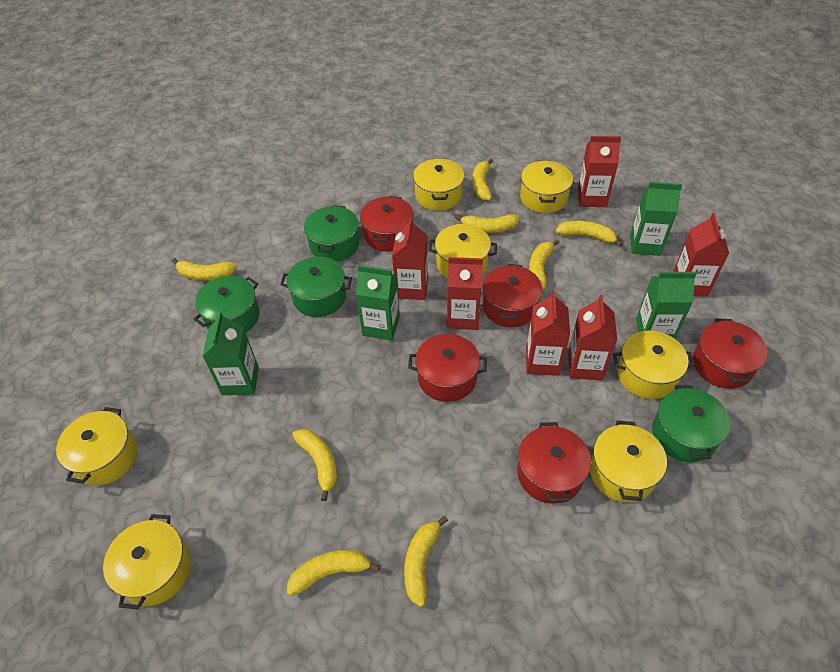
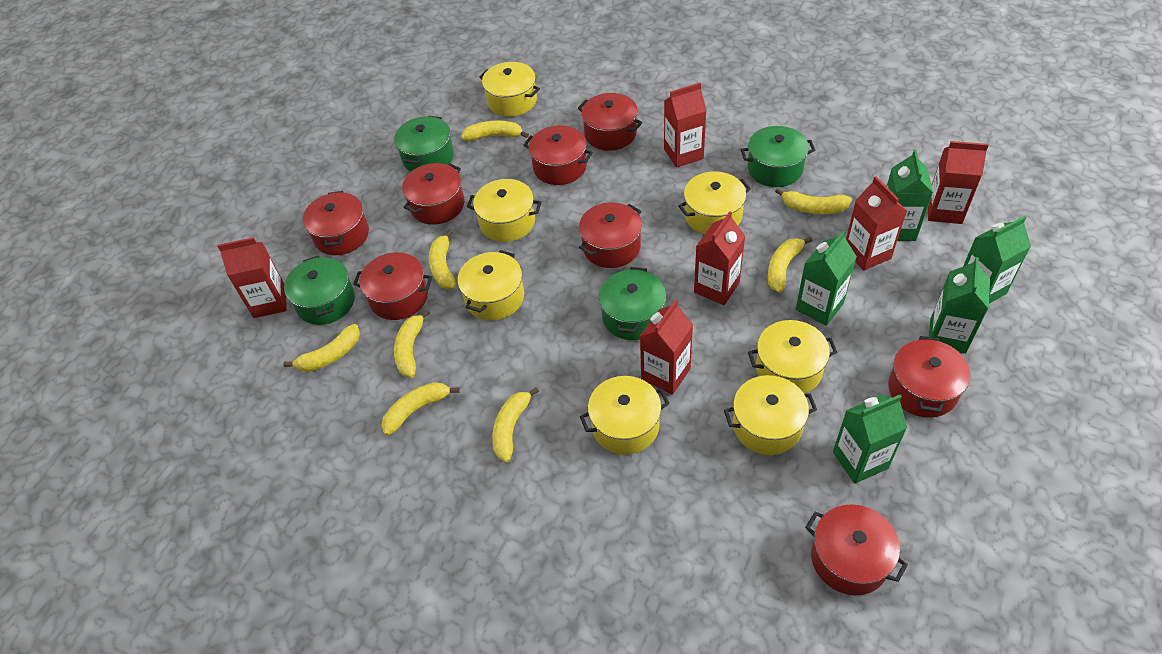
green carton: [202,312,259,395] [356,265,400,341] [630,182,682,256] [636,272,697,339] = 4 -> [796,230,857,326] [833,395,907,484] [887,150,933,241] [929,257,990,354] [963,216,1031,304] = 5
red pot: [360,196,414,252] [408,334,487,402] [482,264,542,327] [517,422,591,504] [693,319,768,389] = 5 -> [303,191,369,255] [353,252,432,320] [402,163,464,225] [524,125,593,185] [578,93,642,151] [579,202,642,268] [805,504,908,595] [888,336,970,418] = 8

